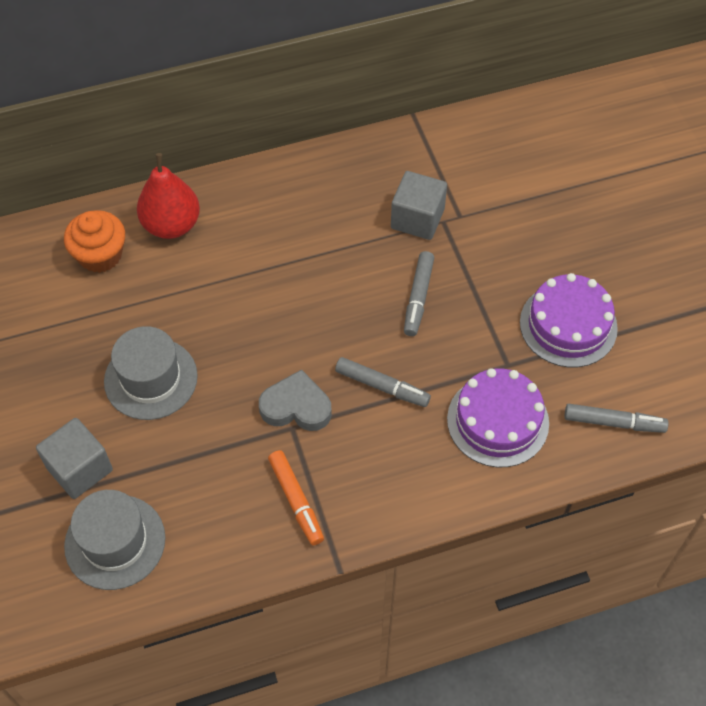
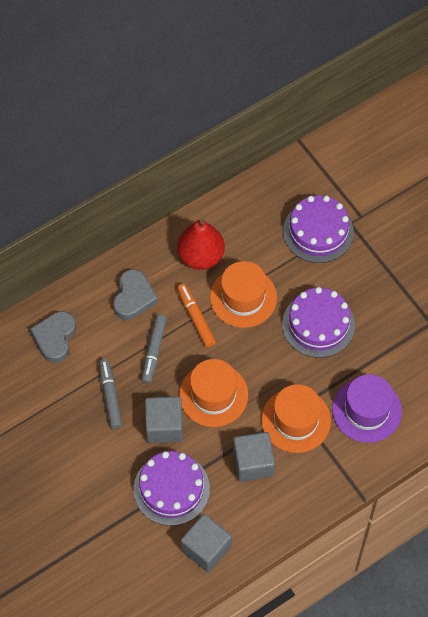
grey cube: [36,418,113,499] [391,171,447,240] = 2 -> [145,396,183,443] [181,514,232,572] [233,432,275,482] = 3
grey hat: [64,490,165,590] [104,326,198,420] = 2 -> none = 0
grey heart: [259,369,332,431] = 1 -> [30,311,76,363] [113,269,158,320] = 2
grey marker: [335,357,431,407] [404,251,434,336] [564,404,669,433] = 3 -> [99,359,123,429] [141,315,167,383] = 2
orange cupcake: [64,210,125,273] = 1 -> none = 0
orange hat: none = 0 -> [179,359,248,427] [210,261,277,328] [261,384,331,453] = 3
purple cake: [447,368,549,467] [520,273,618,367] = 2 -> [134,451,210,526] [282,287,355,358] [283,195,354,263] = 3
purple hat: none = 0 -> [332,374,402,443] = 1

